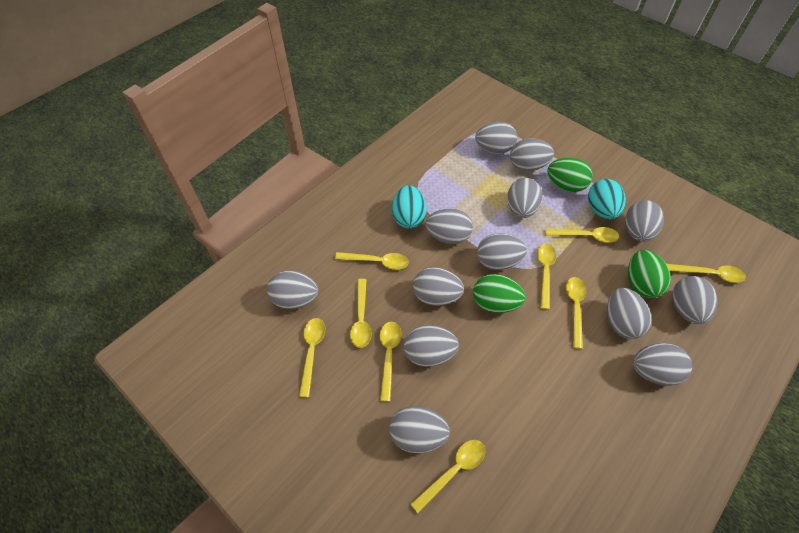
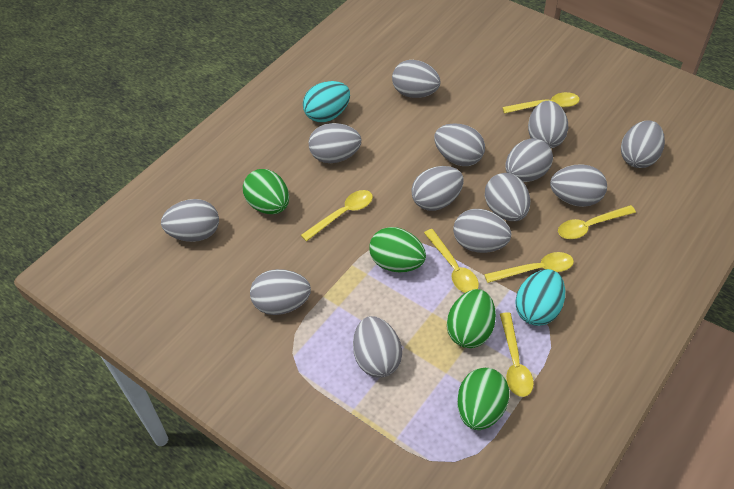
green egg: [473,274,525,313] [547,157,593,192] [628,250,671,298] = 3 -> [243,169,289,214] [369,227,426,272] [447,289,496,348] [457,368,510,430] = 4
yellow spoon: [299,318,325,397] [335,252,409,270] [350,279,372,348] [380,322,401,402] [410,440,485,513] [537,244,556,310] [545,227,619,243] [566,277,587,349] [666,264,746,283] = 9 -> [301,190,373,241] [424,229,479,293] [484,252,574,283] [500,312,534,397] [502,92,580,114] [558,205,636,239] = 6

